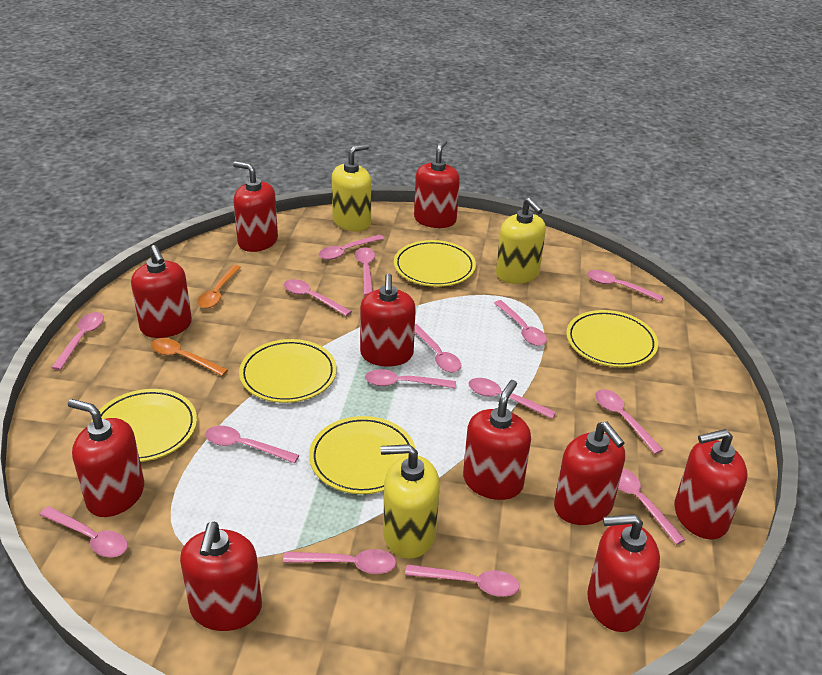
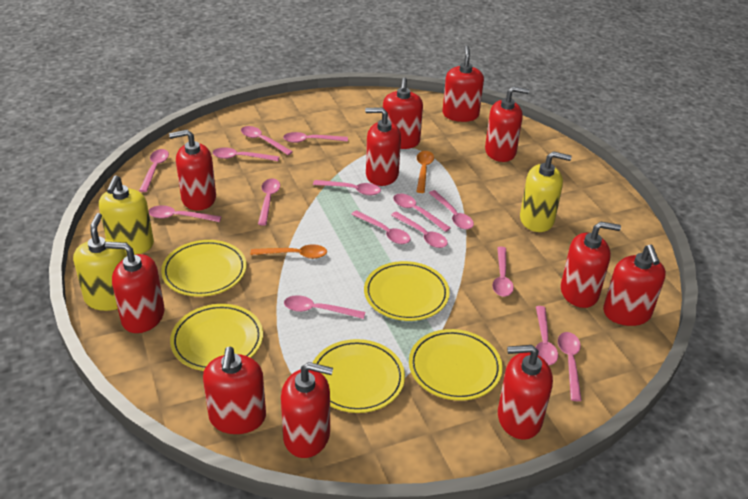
red soap dispenser: [68,399,144,517] [131,245,192,338] [180,522,262,631] [233,161,278,252] [360,273,416,367] [414,139,460,228] [463,380,531,500] [554,421,625,525] [587,514,660,632] [674,429,747,539] = 10 -> [105,242,165,333] [169,130,216,210] [203,347,266,434] [281,362,333,458] [365,107,401,186] [383,77,423,149] [443,45,484,122] [485,86,529,162] [498,345,553,440] [561,221,621,308] [603,244,666,326] = 11

